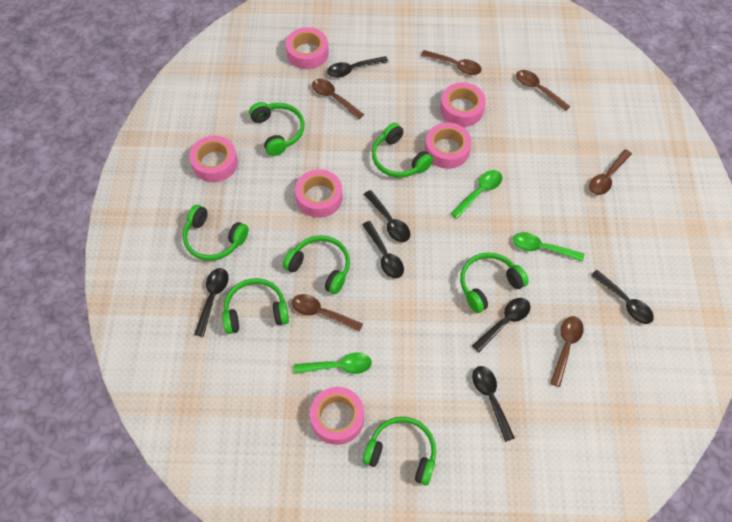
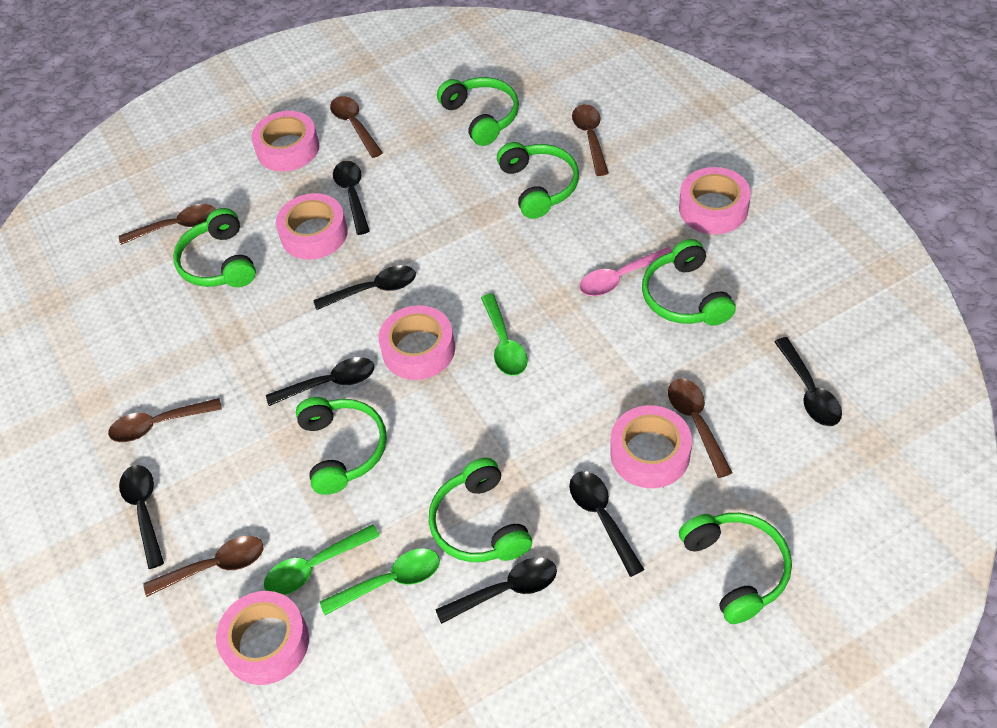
pink spoon: none = 0 -> [579,247,672,296] = 1

